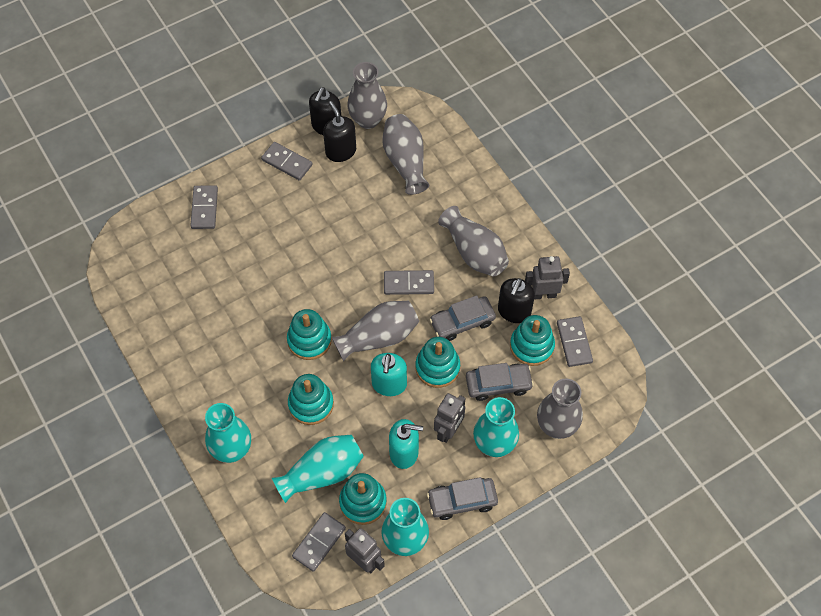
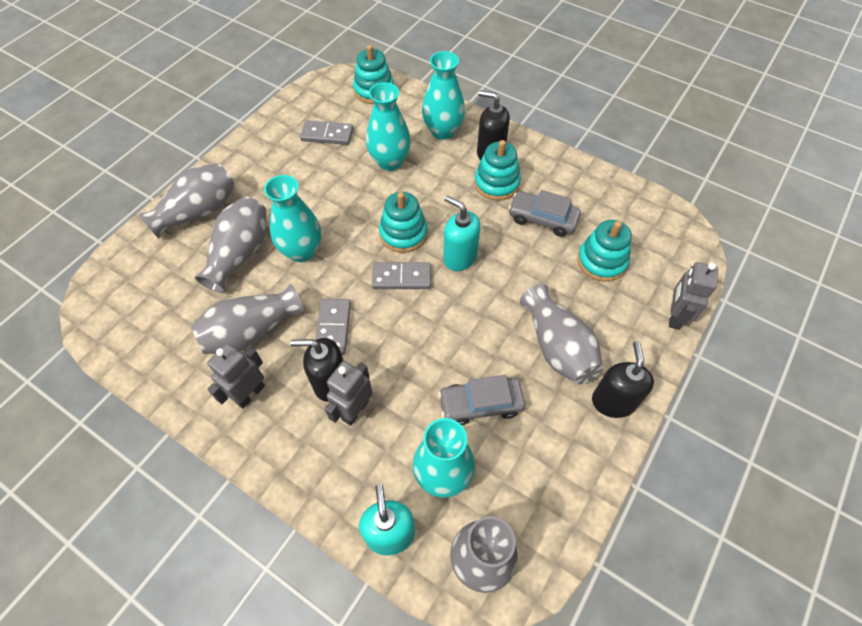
grey car: [427,477,498,520] [429,295,496,341] [466,363,534,401] = 3 -> [438,375,525,425] [508,190,581,237] = 2
grey domino: [190,185,218,229] [261,142,313,181] [292,512,346,572] [384,270,434,295] [557,316,593,367] = 5 -> [300,120,353,145] [315,299,351,355] [372,262,431,289] = 3
turquoise stacking toy: [287,309,332,360] [288,374,334,425] [339,473,387,525] [415,337,460,388] [510,315,555,366] = 5 -> [353,45,394,104] [379,192,428,253] [474,140,521,201] [577,220,632,282] = 4

